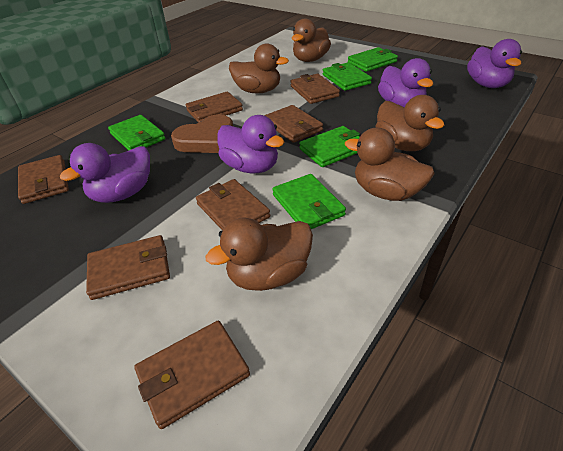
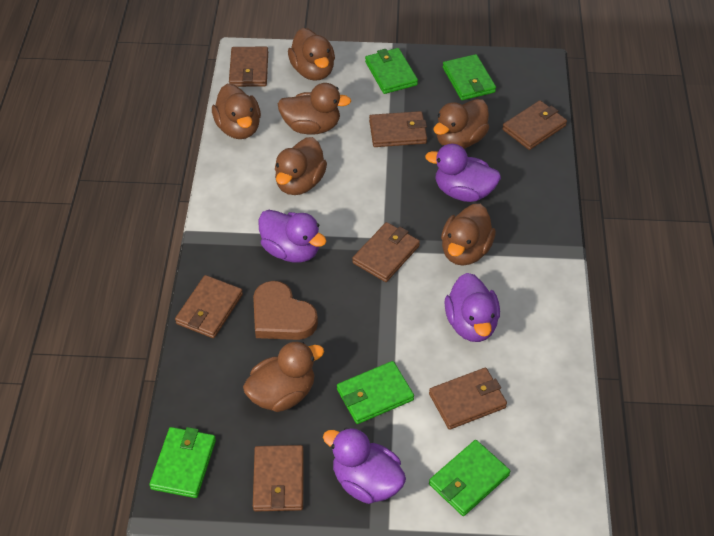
brown duck: [206,218,313,291] [229,43,289,93] [292,18,331,62] [345,128,435,201] [376,95,444,151] = 5 -> [212,84,261,139] [243,341,324,412] [275,137,327,195] [278,83,351,135] [288,28,335,81] [433,99,489,148] [441,204,496,266] = 7

